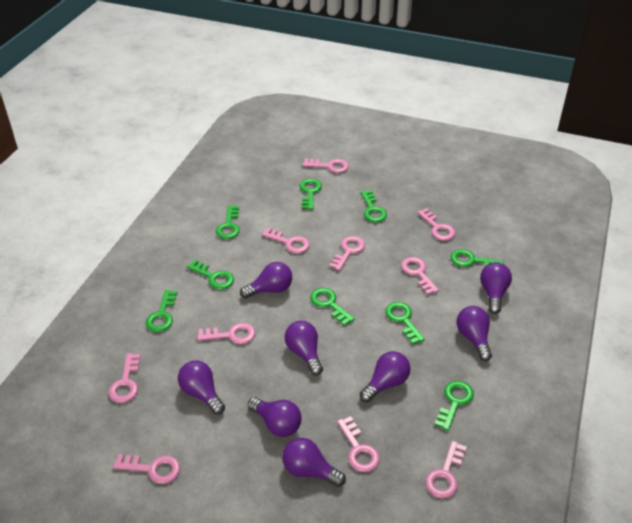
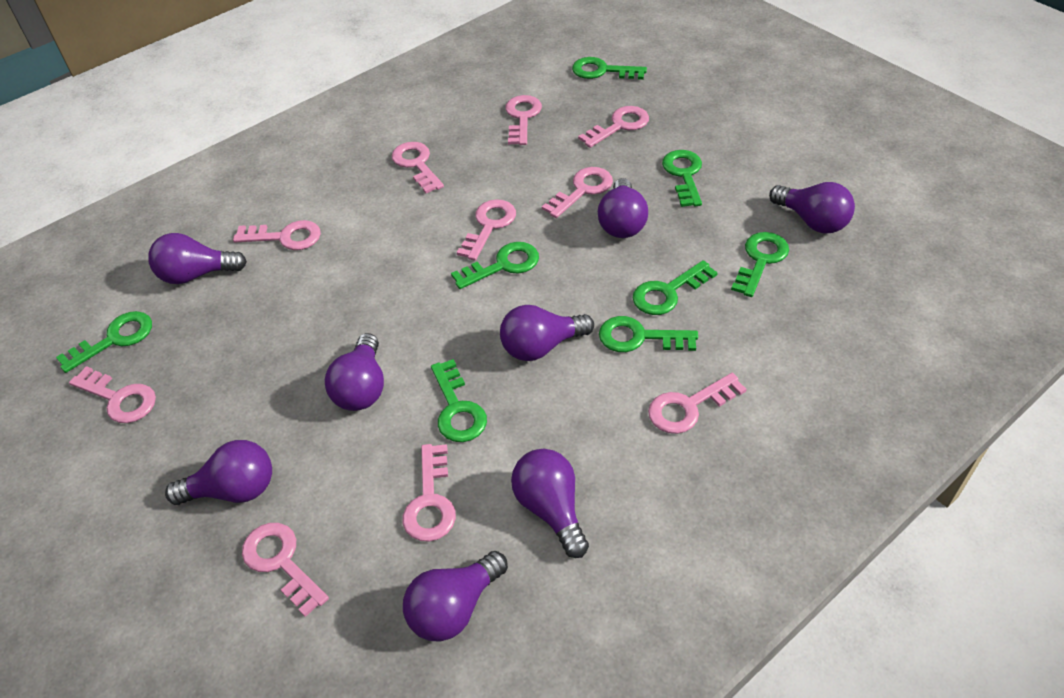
green key: [146,290,178,332] [187,260,234,290] [216,205,240,239] [299,178,322,210] [310,288,355,326] [361,190,387,222] [385,302,425,344] [434,381,474,431] [450,249,504,267] = 9 -> [56,311,152,373] [431,359,487,442] [451,242,539,289] [572,57,647,80] [599,316,698,352] [633,260,718,315] [662,150,702,207] [731,232,789,297] = 8

